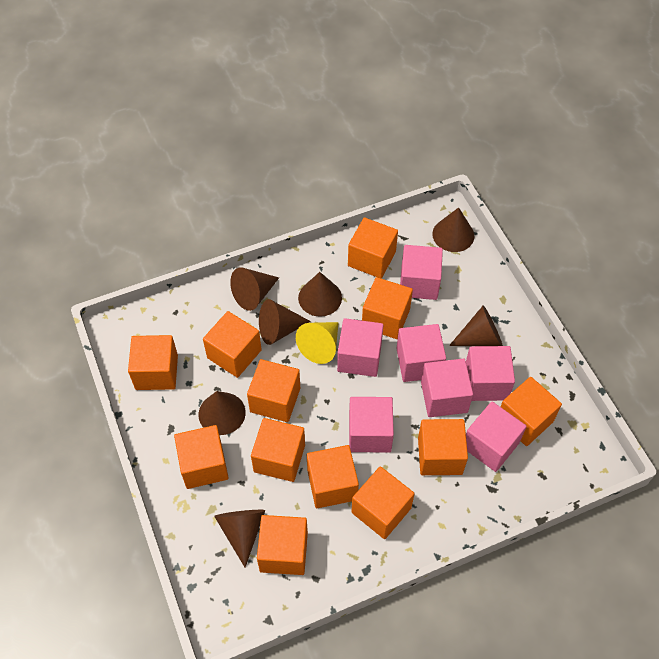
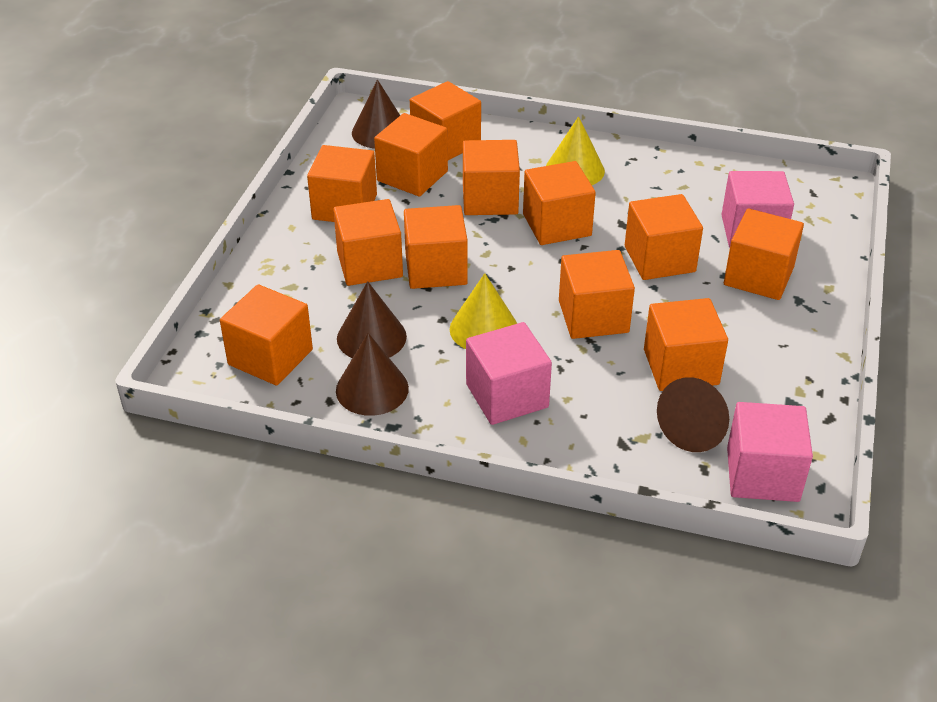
brown cone: [199,391,246,435] [214,510,265,567] [230,267,279,311] [259,299,311,345] [298,272,342,317] [432,207,474,252] [449,305,503,346] = 7 -> [336,333,409,416] [337,281,407,358] [352,79,400,149] [657,377,729,452] = 4
pink cube: [337,318,383,377] [349,397,394,452] [396,324,446,382] [400,245,443,300] [421,359,473,417] [466,346,515,401] [466,401,527,472] = 7 -> [466,322,552,425] [721,171,794,248] [727,402,813,502] = 3
yellow cone: [296,322,339,364] = 1 -> [450,273,518,349] [546,116,605,185] = 2

